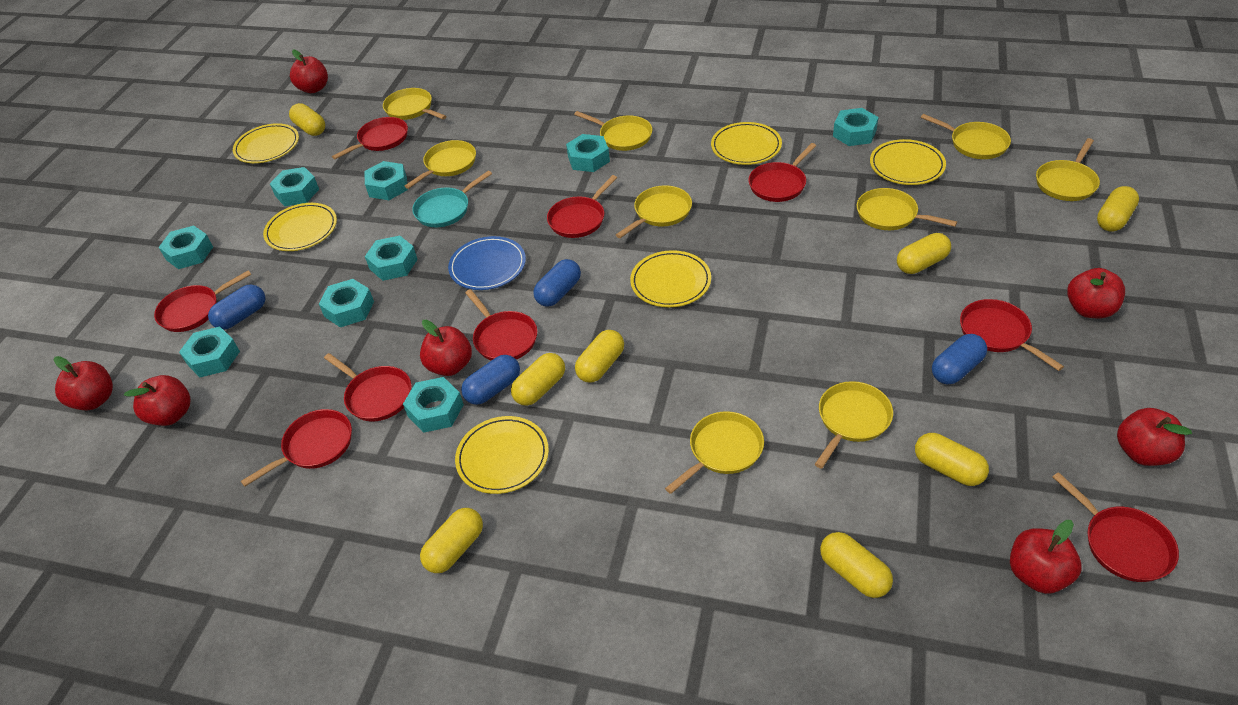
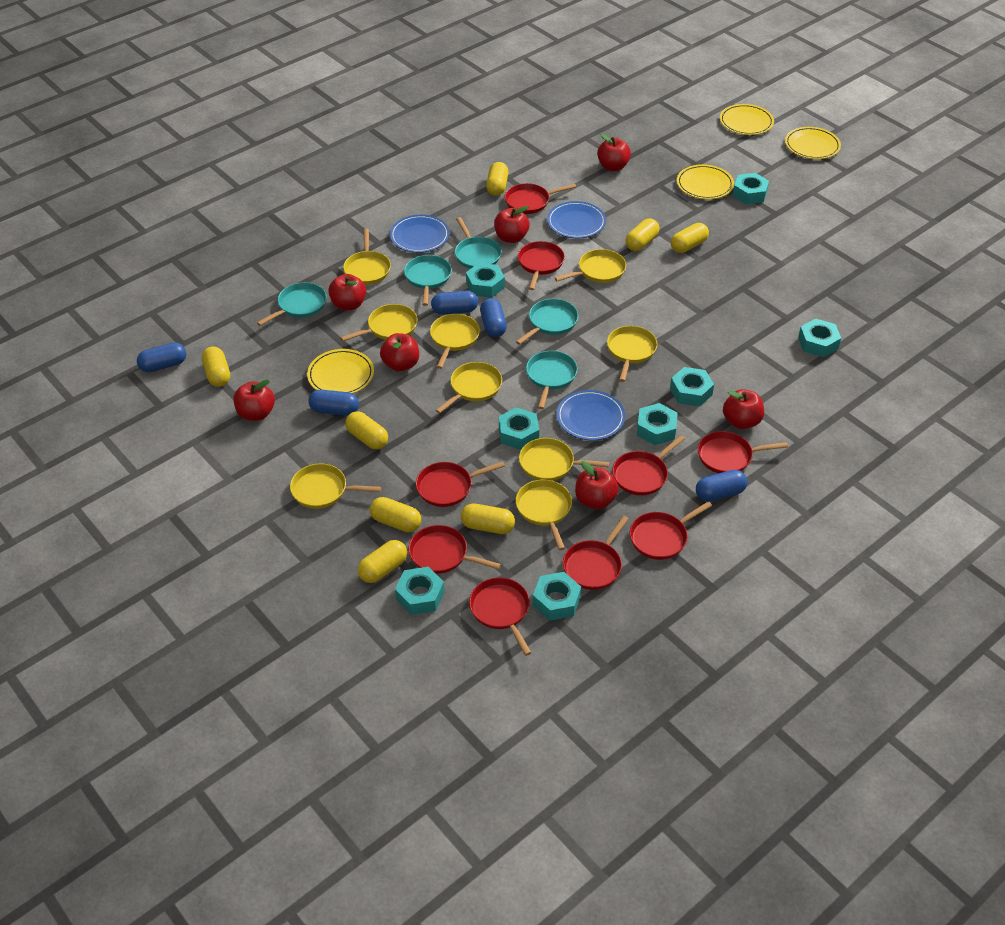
blue capsule: [208,285,265,330] [461,355,520,405] [533,259,581,307] [932,334,987,384] = 4 -> [137,342,186,372] [308,390,359,416] [431,291,478,315] [480,298,507,337] [696,470,747,502] = 5
blue plate: [448,236,526,290] = 1 -> [390,215,450,253] [547,201,606,238] [557,390,625,440] = 3
turquoise nut: [158,225,213,269] [179,327,240,378] [270,167,319,206] [319,279,374,327] [364,161,408,200] [365,236,418,281] [403,377,464,433] [566,134,610,172] [833,108,879,146] = 9 -> [395,567,445,615] [466,263,505,298] [499,407,539,450] [533,572,581,621] [637,403,678,445] [670,367,714,407] [733,173,769,204] [798,318,841,357] = 8
turquoise pan: [412,171,492,227] = 1 -> [257,282,327,326] [404,255,452,306] [455,217,502,269] [516,299,578,345] [526,351,577,409] = 5
yellow plate: [233,123,299,163] [263,203,337,251] [455,416,549,494] [630,250,711,307] [711,122,782,165] [870,139,946,185] = 6 -> [307,349,374,393] [677,164,734,199] [720,104,774,135] [785,127,841,159] = 4

